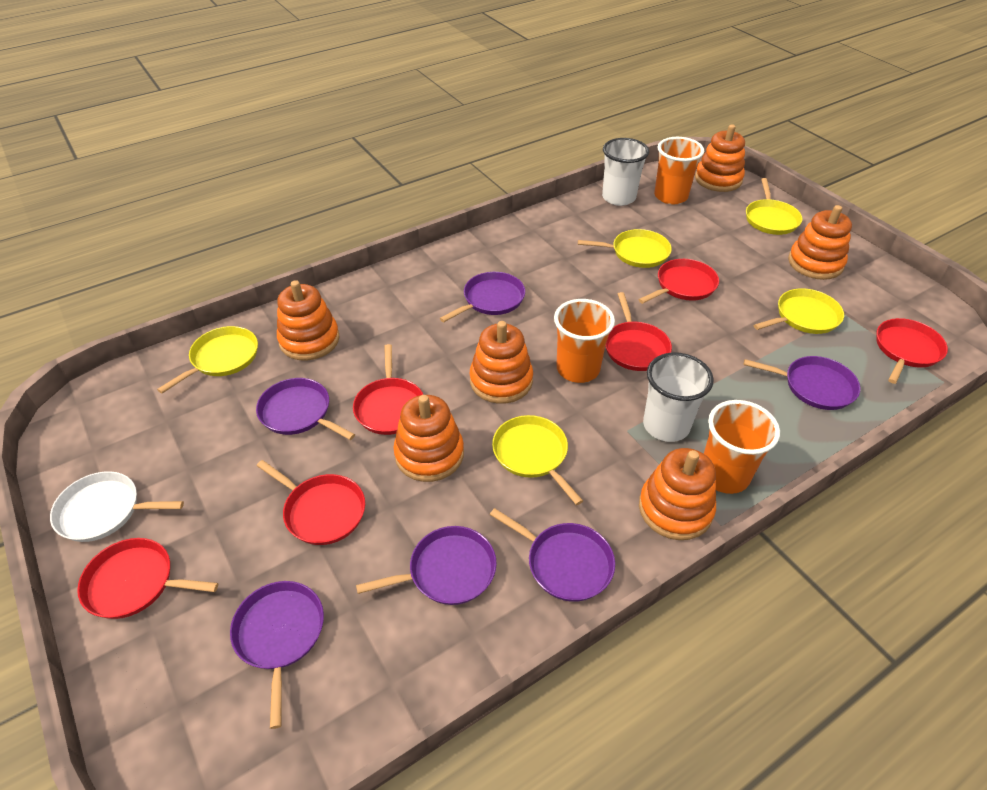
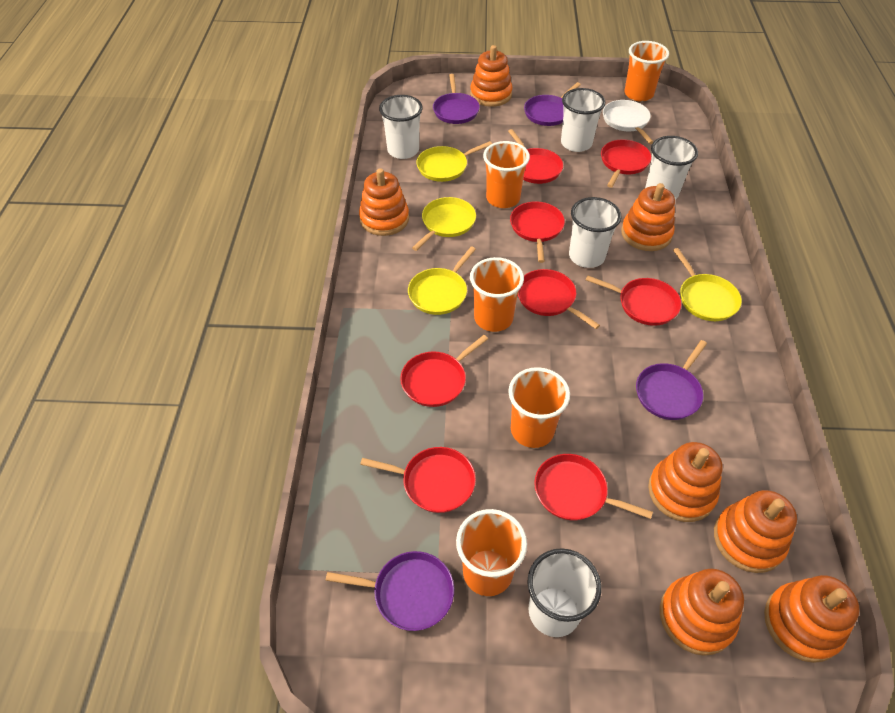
orange cup: [554,299,615,383] [654,137,704,204] [704,400,780,494] = 3 -> [456,509,527,596] [470,257,524,332] [483,141,530,208] [508,367,570,448] [624,41,669,101] = 5
orange stacking toy: [277,280,339,361] [393,395,464,482] [470,321,533,404] [639,448,716,540] [695,124,745,192] [788,205,852,280] = 6 -> [359,168,409,236] [470,45,513,107] [621,183,675,251] [648,442,723,522] [660,569,744,656] [714,490,797,573] [764,575,860,663] = 7
purple pan: [230,581,324,729] [256,378,355,440] [356,526,497,605] [440,272,525,322] [490,508,615,602] [744,356,860,410] = 6 -> [325,551,454,631] [433,74,480,124] [524,82,581,126] [636,340,707,420] = 4
red pan: [77,538,218,619] [257,460,365,545] [353,344,423,435] [605,292,672,371] [638,259,719,304] [876,318,948,384] = 6 -> [360,447,476,513] [400,335,488,407] [508,129,563,184] [510,201,565,263] [518,269,600,329] [534,454,653,520] [586,275,681,326] [601,140,652,188] = 8
white cup: [602,138,649,206] [643,352,714,442] = 2 -> [379,95,423,159] [528,548,601,637] [561,88,605,152] [569,197,621,268] [645,136,698,200] = 5
yellow pan: [157,326,258,393] [492,415,583,505] [578,229,672,268] [746,178,802,235] [754,288,844,334] = 5 -> [408,247,476,315] [412,197,476,251] [416,141,492,182] [673,248,742,321] = 4

